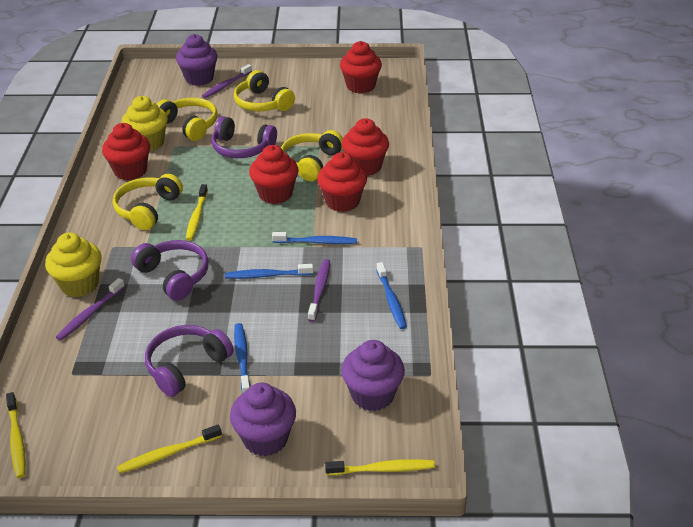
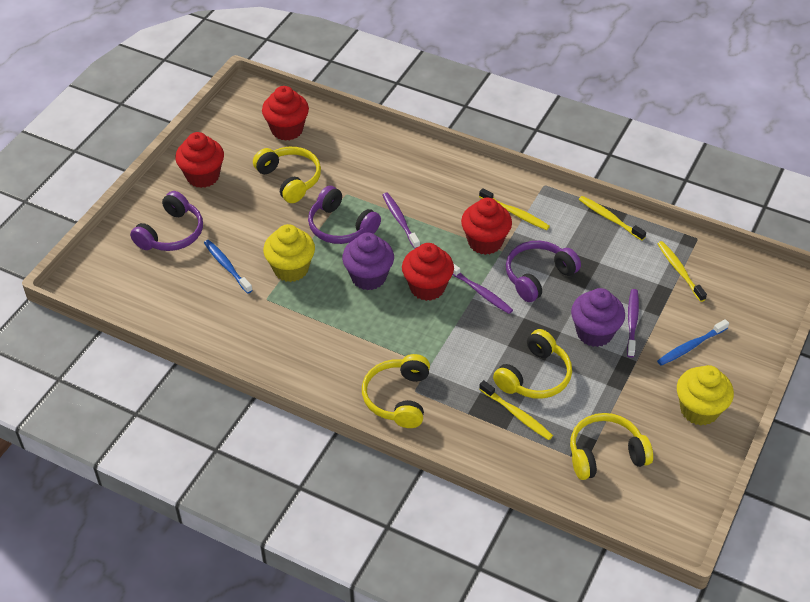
blue toothbrush: [225,264,313,279] [234,323,251,394] [272,232,357,244] [376,262,407,329] = 4 -> [204,240,253,294] [657,319,729,366] = 2
purple cupcake: [176,34,217,86] [230,383,296,456] [341,340,405,411] = 3 -> [342,233,394,290] [571,288,625,347] = 2
red cupcake: [102,123,150,180] [249,145,299,204] [317,152,367,212] [340,41,382,93] [342,118,389,176] = 5 -> [175,132,224,188] [262,86,309,141] [402,243,454,301] [461,198,512,255] = 4

